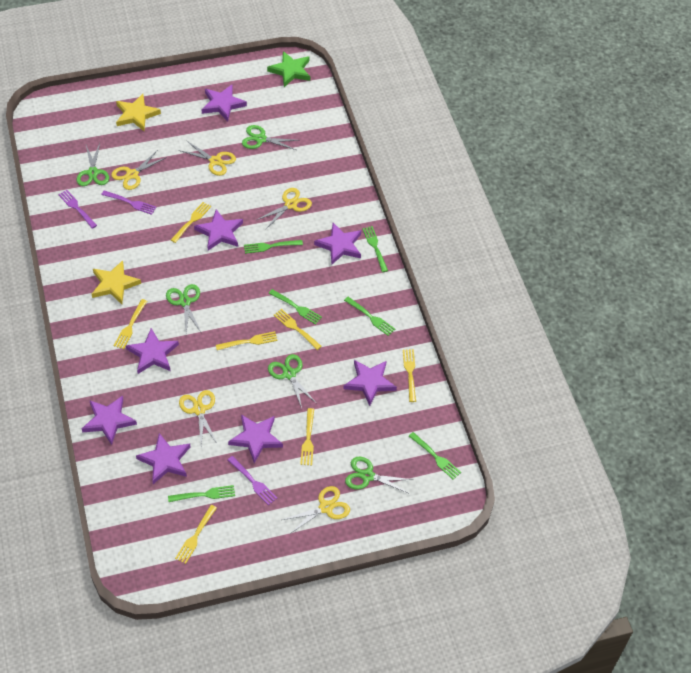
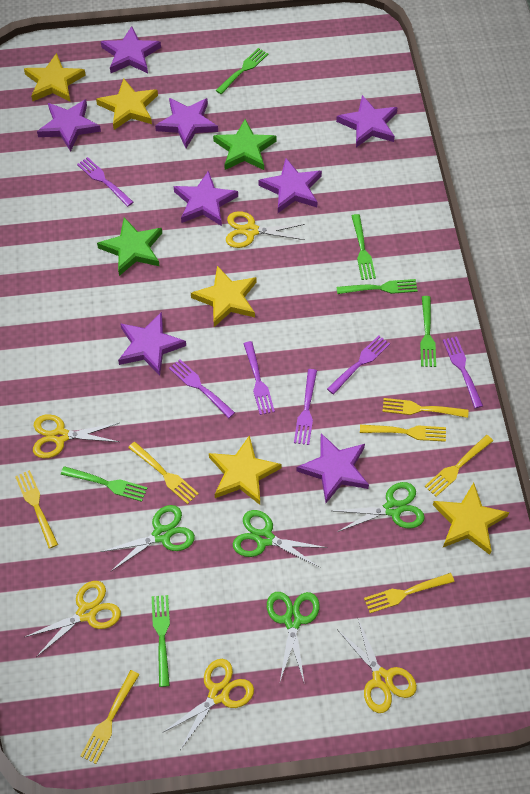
green scissors: [77,143,109,186] [166,284,201,333] [242,125,300,150] [268,354,317,408] [345,457,414,494] = 5 -> [101,505,195,572] [233,510,328,568] [267,592,319,681] [333,482,425,532] = 4
green star: [267,51,310,87] = 1 -> [97,217,162,276] [213,119,276,170] = 2
purple fork: [58,190,97,229] [101,190,157,215] [228,456,277,505] = 3 -> [77,157,133,207] [169,359,235,418] [243,341,275,415] [294,369,317,445] [327,335,390,394] [443,336,483,408] = 6
yellow star: [92,260,141,304] [116,94,161,131] = 2 -> [24,53,86,102] [96,78,158,130] [191,266,257,327] [209,435,281,505] [433,483,509,555] = 5

